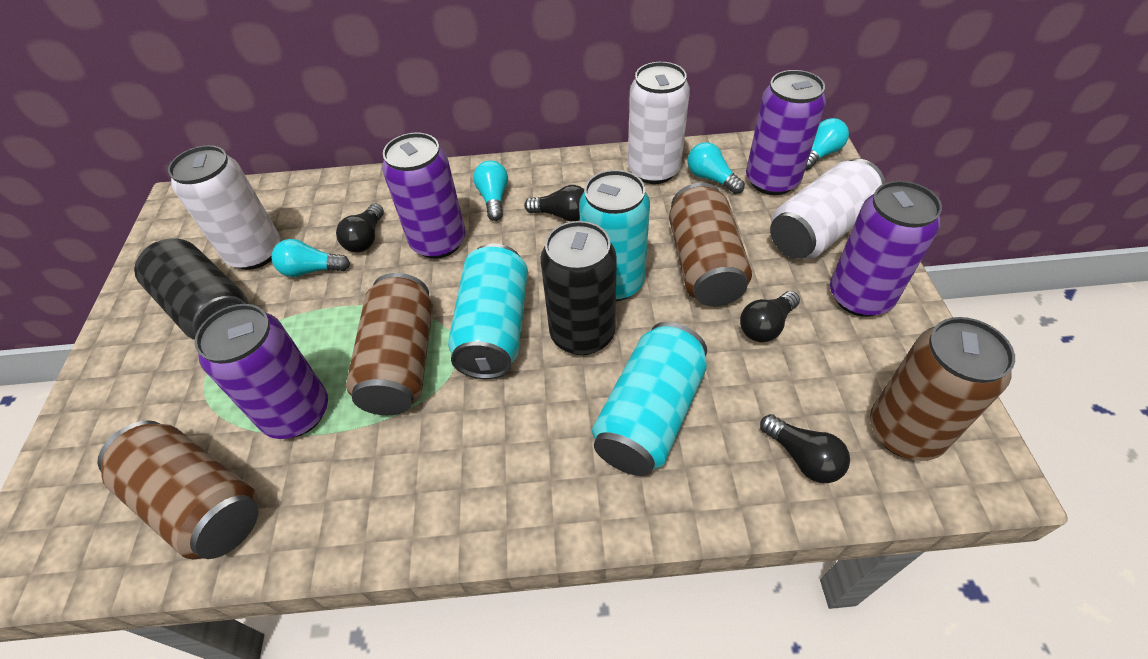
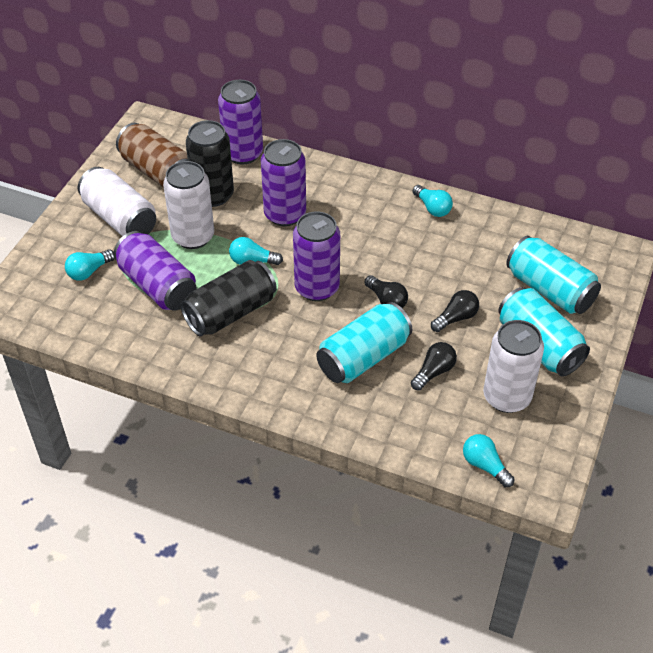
black light bulb: [336,203,384,252] [524,185,584,221] [740,291,800,342] [760,414,850,483] = 4 -> [364,275,408,308] [411,342,457,390] [431,290,479,332] = 3
brown can: [98,420,259,559] [346,273,433,415] [669,183,752,306] [870,317,1015,461] = 4 -> [116,123,188,188] = 1

